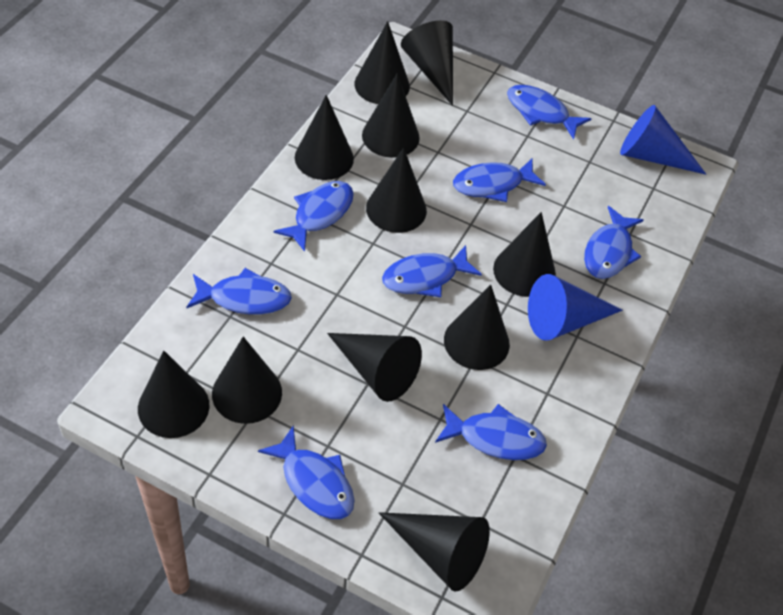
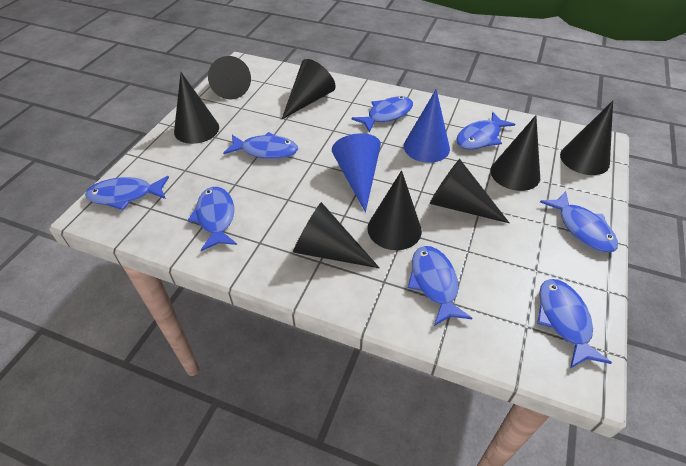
black cone: [138,351,209,438] [212,337,282,424] [295,95,354,180] [327,333,422,402] [355,21,410,104] [362,73,420,158] [366,147,427,233] [379,512,490,592] [401,20,453,106] [444,284,510,370] [493,212,556,297] = 11 -> [174,72,219,144] [208,56,251,99] [282,59,336,119] [293,202,380,269] [368,170,422,250] [430,159,509,223] [490,115,540,191] [560,101,613,175] = 8

